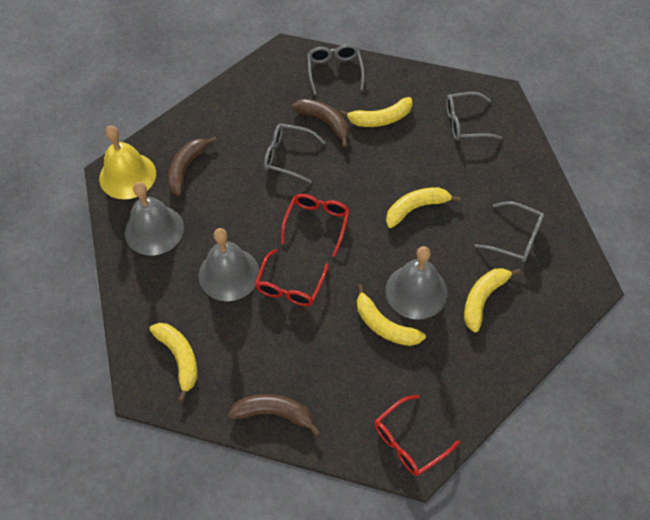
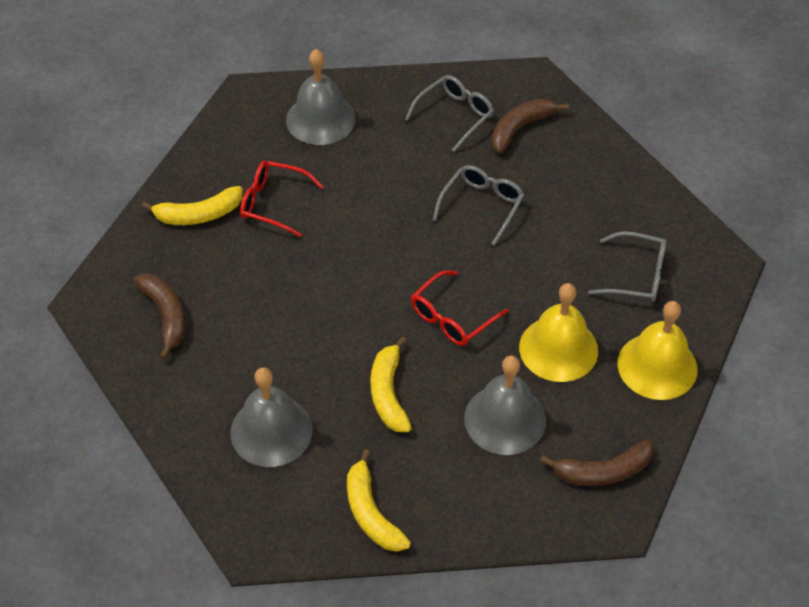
grey glasses: [264,124,326,183] [307,44,365,95] [446,92,502,141] [474,201,544,262] = 4 -> [405,75,494,152] [433,165,524,246] [588,231,666,302] = 3
red glasses: [255,249,329,306] [281,194,350,257] [374,395,460,476] = 3 -> [240,161,324,237] [411,270,509,346] = 2
yellow banana: [149,323,198,402] [339,97,413,127] [357,284,426,346] [386,187,461,228] [464,268,521,332] = 5 -> [141,186,243,225] [347,449,411,552] [370,336,412,432] = 3
yellow bell: [99,126,156,199] = 1 -> [519,283,598,382] [617,301,697,400] = 2

